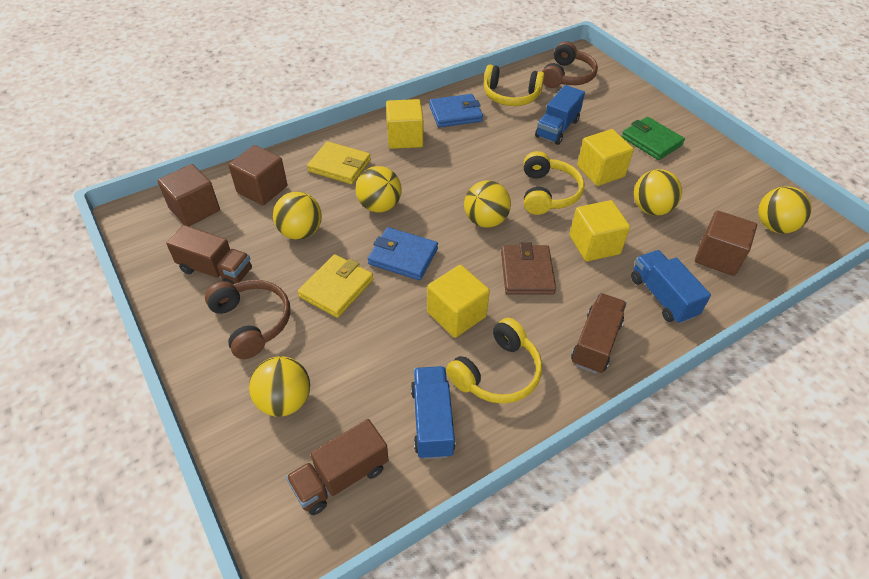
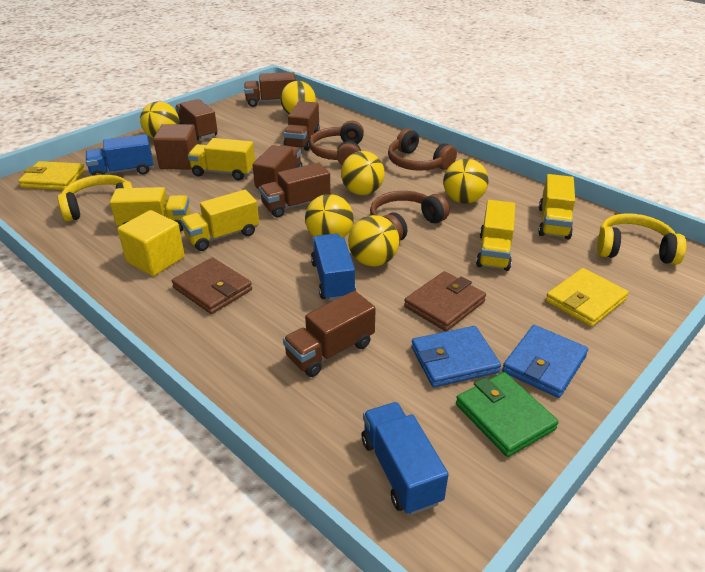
brown cube: [158,164,220,226] [228,145,288,206] [695,210,757,276] = 3 -> [153,124,198,169] = 1
brown headphones: [205,280,290,359] [542,41,598,88] = 2 -> [309,120,364,165] [370,191,450,241] [388,128,457,171] = 3
brown truck: [166,225,252,284] [286,419,389,515] [571,293,627,374] = 3 -> [175,99,217,140] [244,72,296,107] [253,145,302,189] [259,162,331,217] [283,291,376,377] [284,101,320,151] = 6
brown wallet: [501,242,556,295] = 1 -> [172,258,252,314] [404,271,486,331] = 2
yellow cube: [386,99,423,149] [427,265,490,338] [570,200,630,262] [577,129,634,186] = 4 -> [117,210,185,276] = 1
yellow headphones: [446,318,542,404] [484,65,544,106] [524,151,585,215] = 3 -> [58,175,133,222] [597,213,686,265] = 2
yellow truck: none = 0 -> [110,187,190,232] [180,189,259,251] [188,138,255,180] [476,200,515,271] [538,174,575,239] = 5

